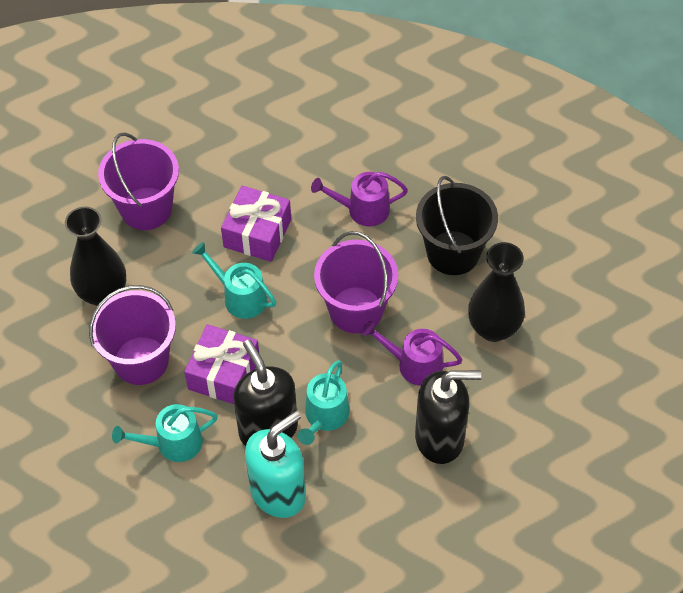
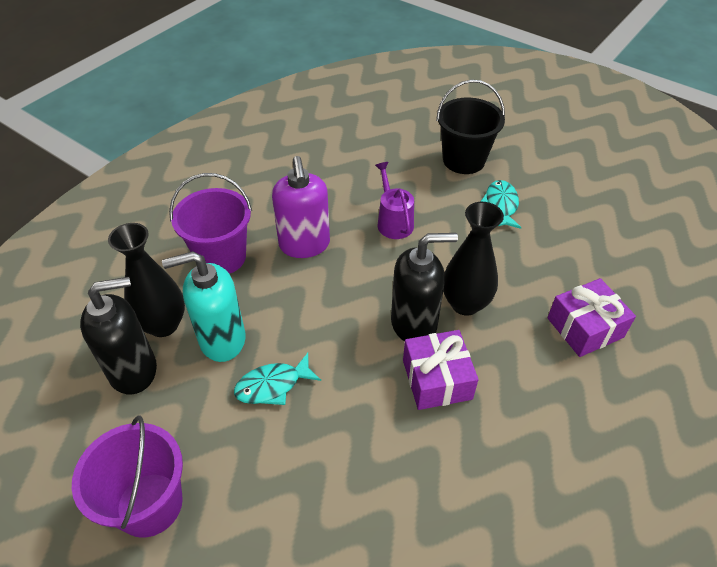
purple bucket: [89,285,176,385] [98,132,179,230] [314,231,398,333] = 3 -> [72,415,183,538] [169,173,252,274] = 2
purple soap dispenser: none = 0 -> [272,156,330,258] = 1
purple watering can: [311,172,408,226] [362,321,462,386] = 2 -> [375,162,414,239] = 1
turquoise fish: none = 0 -> [234,353,321,405] [480,180,521,229] = 2
turquoise watering can: [112,404,218,462] [192,242,276,319] [298,360,349,445] = 3 -> none = 0

